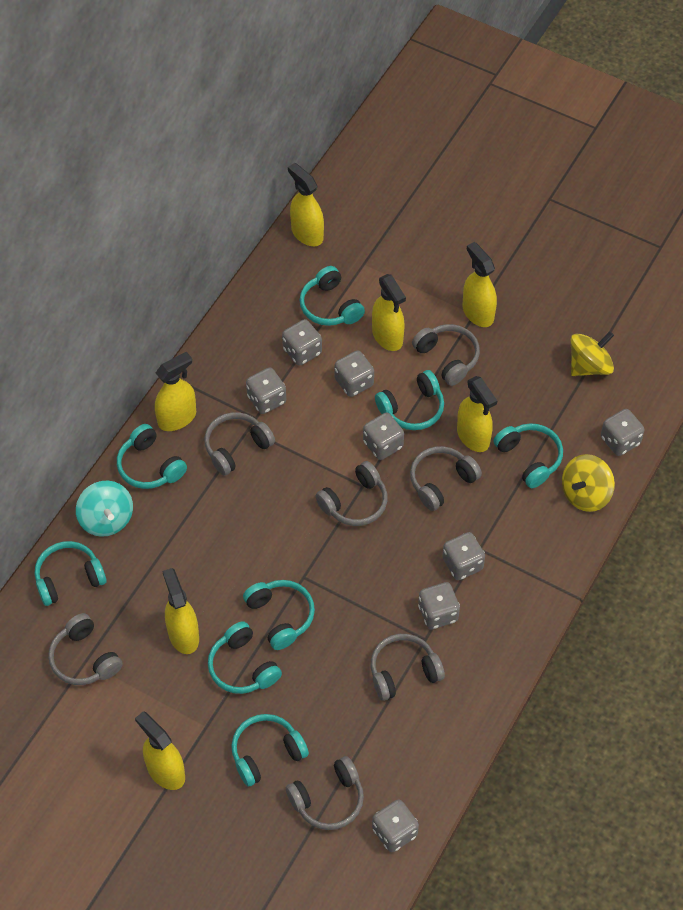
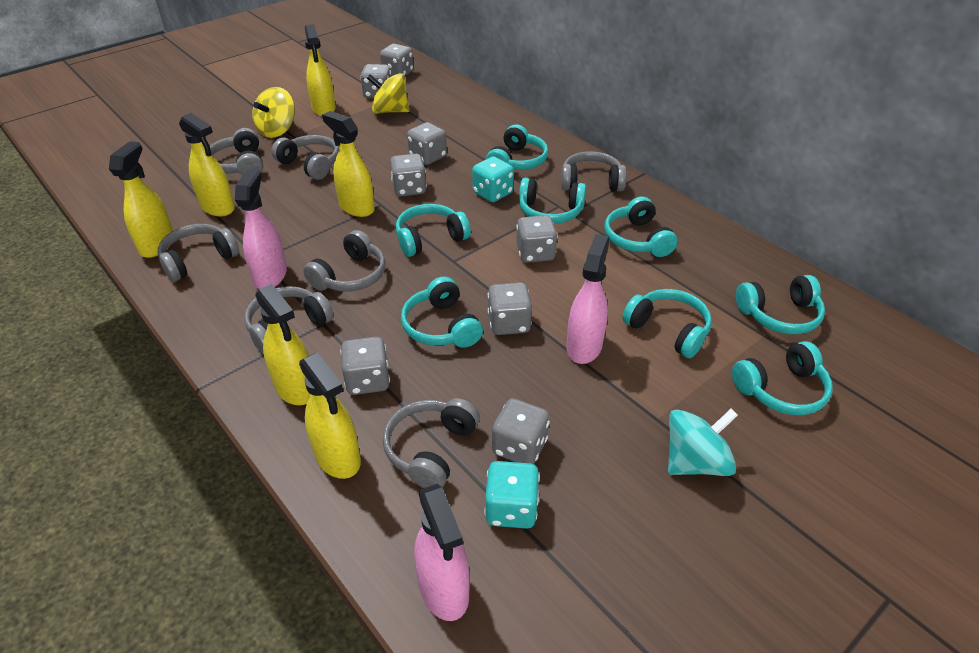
pink spray bottle: none = 0 -> [235,169,287,289] [414,484,470,621] [566,234,610,364] = 3
turquoise dice: none = 0 -> [472,156,514,202] [484,461,540,529] = 2
yellow spray bottle: [135,711,185,790] [155,352,196,431] [162,568,199,654] [288,163,324,246] [372,274,406,351] [457,376,497,452] [463,242,497,327] = 7 -> [109,141,173,258] [179,113,235,217] [255,284,311,405] [299,352,361,479] [305,24,336,116] [322,111,375,217] = 6

